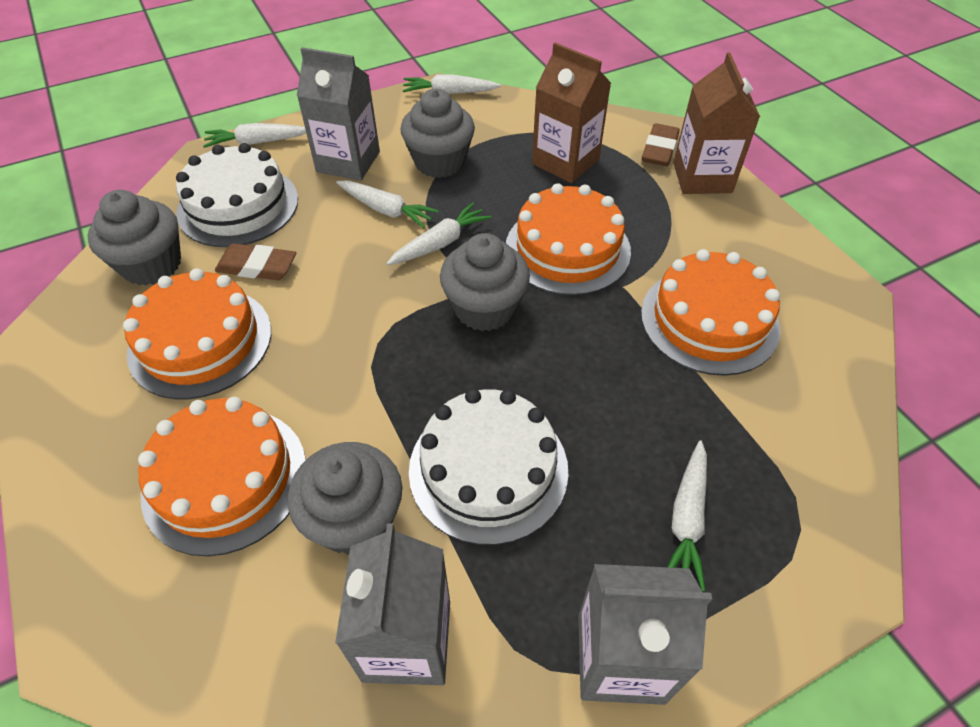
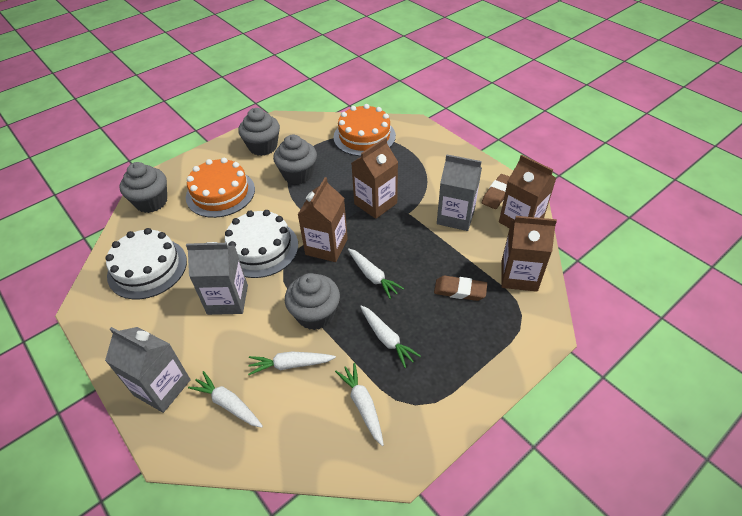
brown carton: [532,43,611,183] [673,53,760,194] = 2 -> [298,177,348,262] [351,137,398,219] [499,155,557,228] [501,216,557,292] = 4
orange cake: [123,268,271,399] [138,397,306,556] [506,183,631,296] [641,249,780,376] = 4 -> [186,158,255,218] [334,104,396,156] = 2

